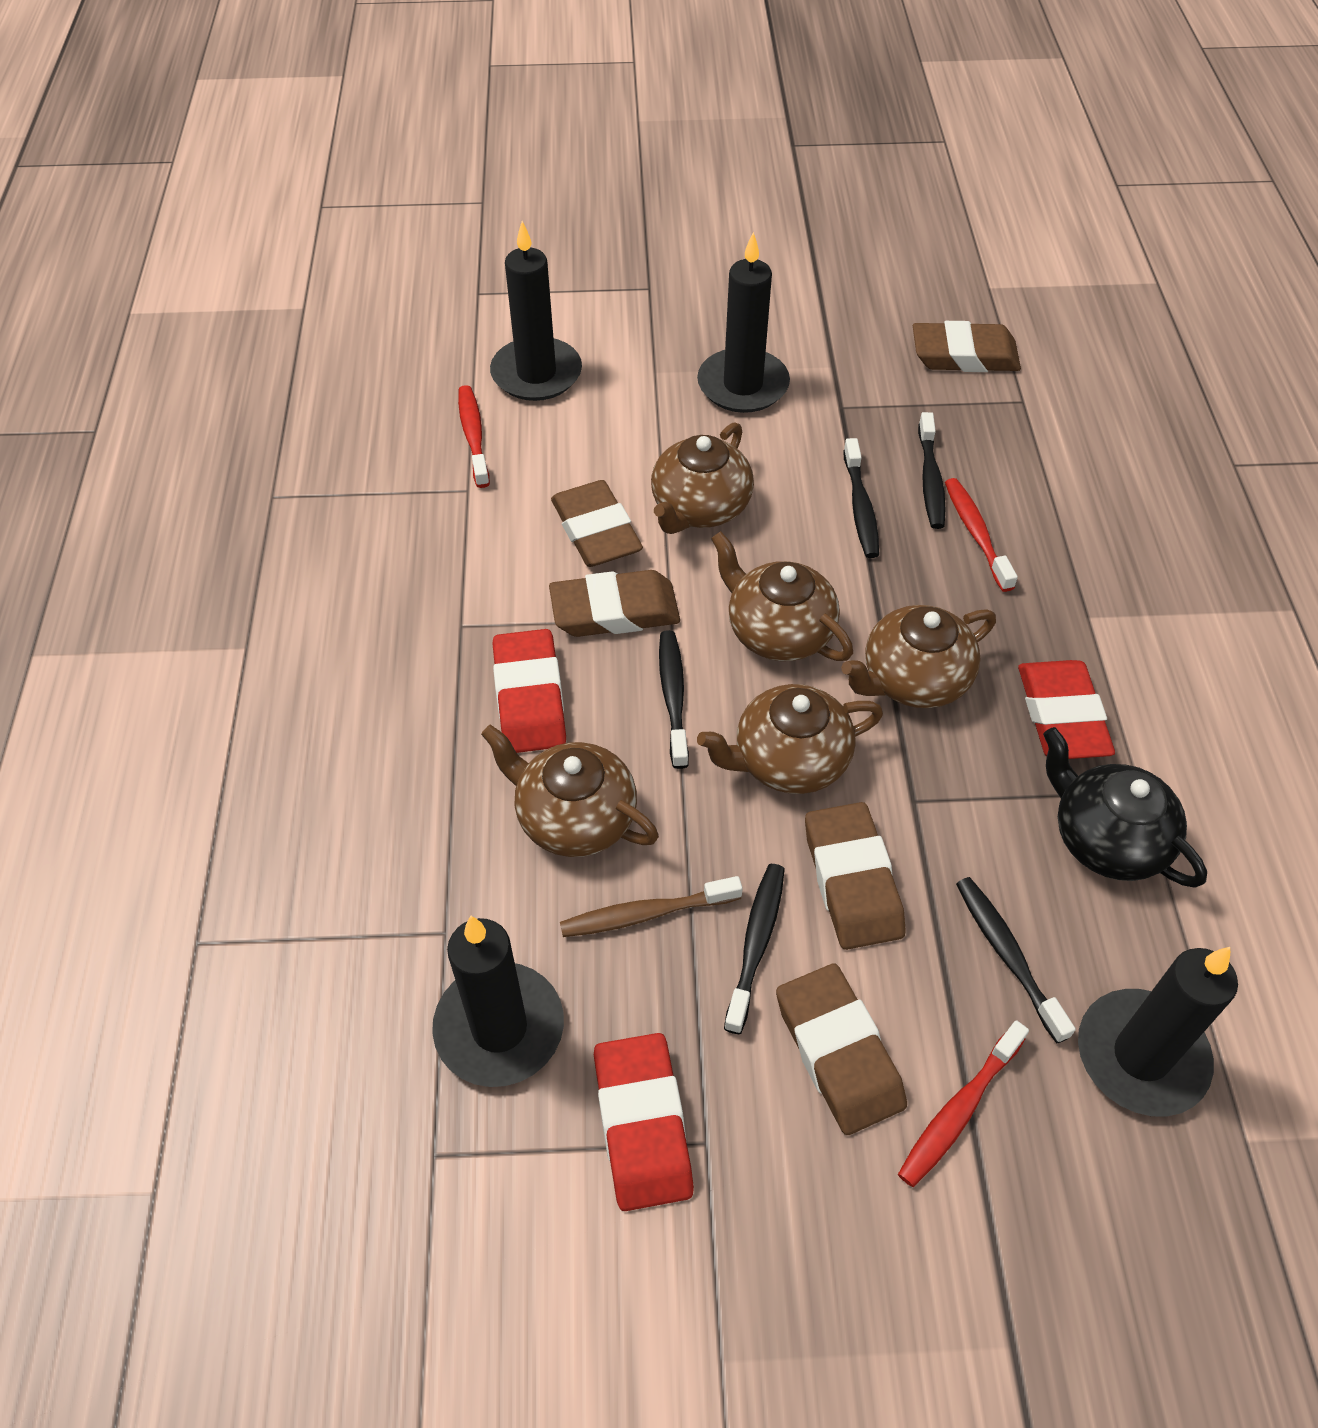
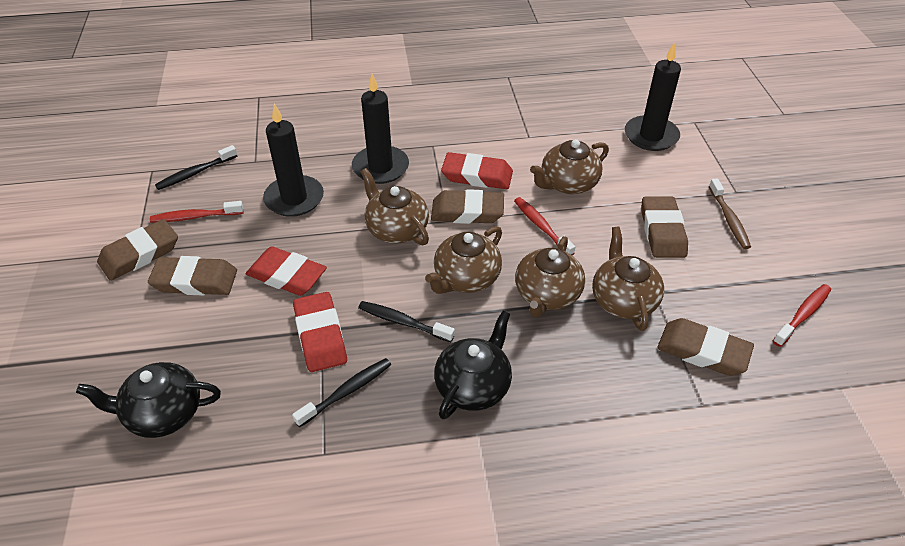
black candle: [432,916,564,1087] [490,221,582,401] [697,232,790,413] [1078,947,1238,1117] = 4 -> [263,104,324,217] [352,74,409,184] [625,42,681,151] = 3
black teapot: [1043,727,1207,887] = 1 -> [76,362,221,438] [434,311,512,419] = 2
black toothbrush: [659,630,689,769] [724,864,785,1034] [843,438,879,558] [918,412,945,529] [956,877,1076,1043] = 5 -> [155,145,238,190] [292,358,391,427] [358,301,455,342] = 3

